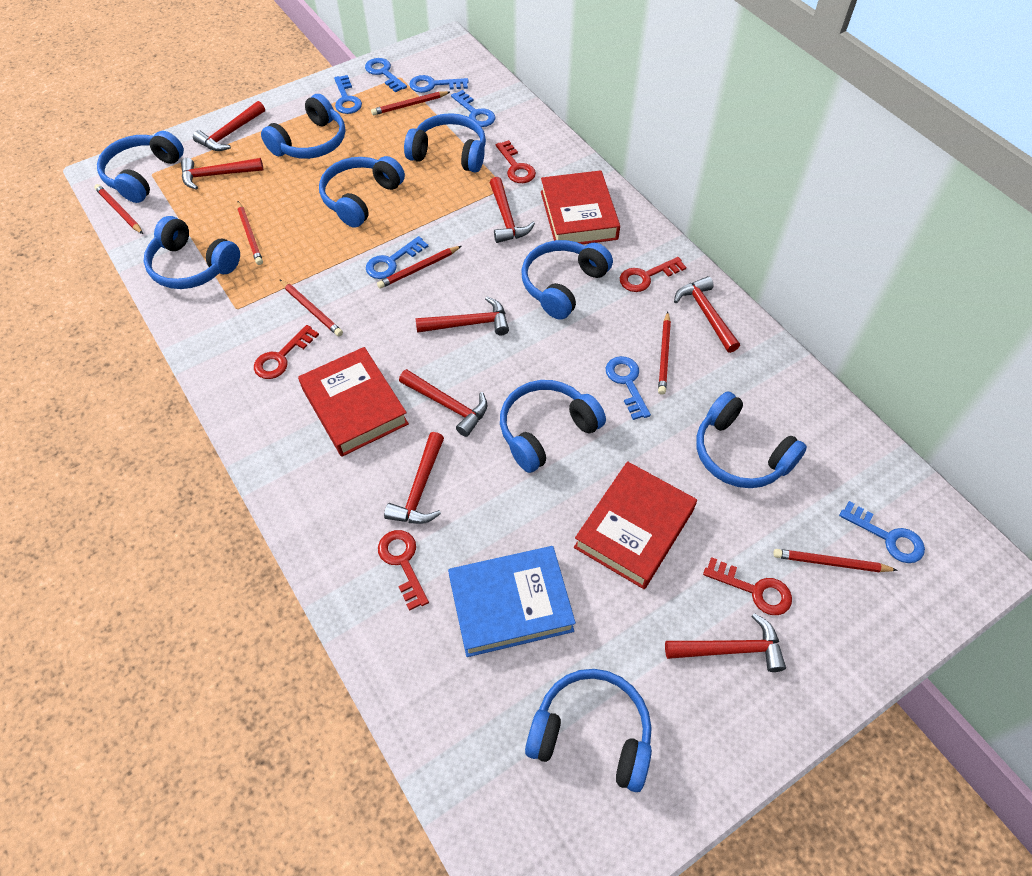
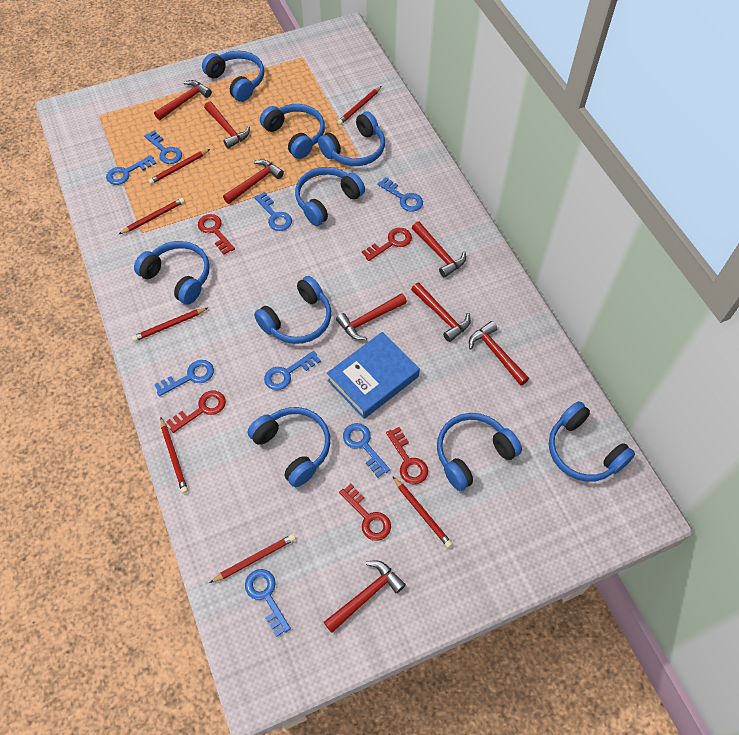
blue key: [334,75,362,114] [365,58,407,93] [366,236,428,279] [409,75,469,93] [451,90,495,127] [606,356,651,420] [839,501,925,563] = 7 -> [106,155,157,185] [144,131,182,164] [154,360,214,396] [245,569,291,637] [254,192,292,231] [264,351,321,390] [343,423,390,478] [377,177,423,212] = 8
red book: [298,347,409,457] [541,170,620,244] [574,461,697,589] = 3 -> none = 0

